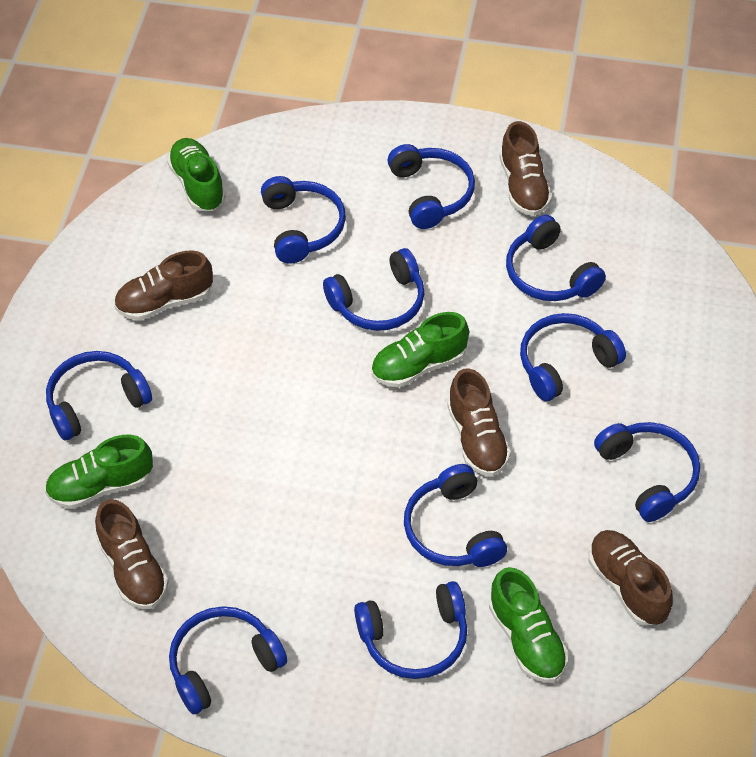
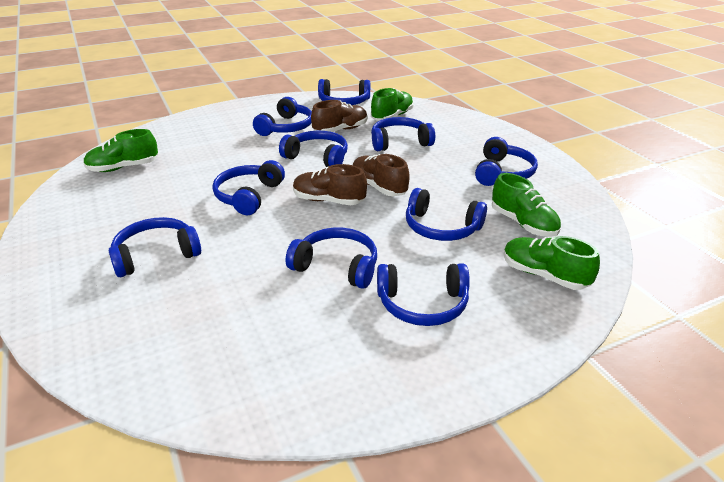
brown shoe: [95,499,169,609] [114,250,213,321] [447,368,511,476] [500,121,552,216] [588,530,673,625] = 5 -> [293,164,367,205] [311,100,368,132] [353,154,410,196] = 3

